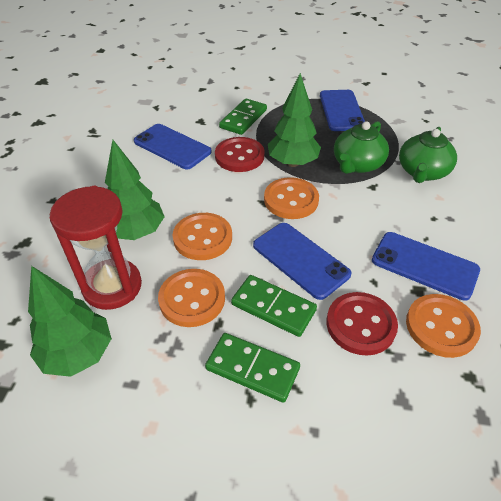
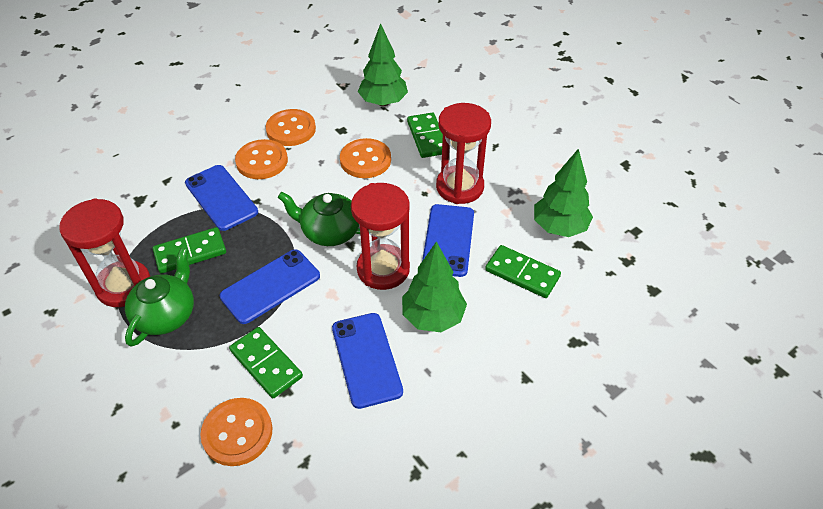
green domino: [205,333,300,403] [219,98,267,135] [231,275,317,337] = 3 -> [153,227,226,274] [229,327,303,398] [407,113,443,158] [485,245,561,298] = 4
red button: [215,137,265,172] [327,292,398,356] = 2 -> none = 0
red hourglass: [50,186,142,310] = 1 -> [59,198,151,307] [351,183,410,290] [436,103,491,204] = 3

